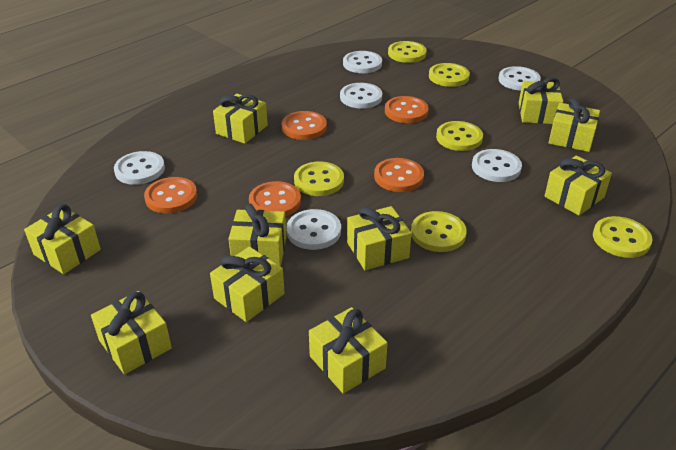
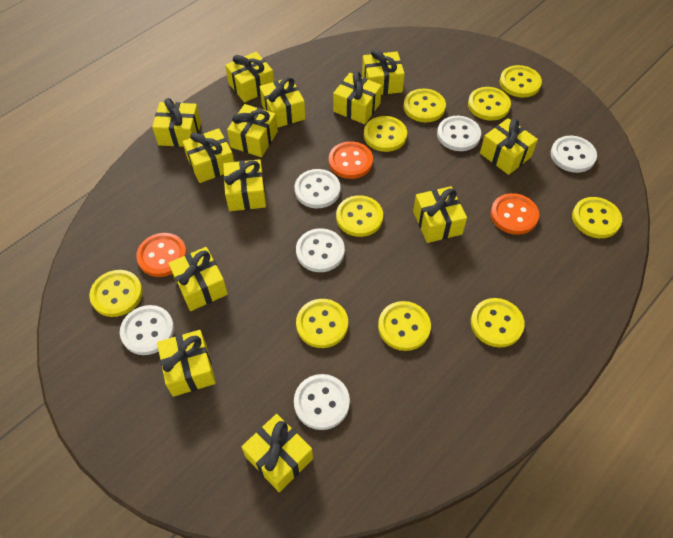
orange button: [144,177,197,213] [249,181,301,217] [282,111,327,140] [374,158,424,192] [385,96,429,123] = 5 -> [136,233,187,277] [329,141,373,179] [491,193,539,235] = 3
yellow button: [294,162,344,196] [388,41,427,63] [411,211,467,252] [429,63,470,87] [436,121,483,151] [593,216,652,258] = 6 -> [89,270,143,317] [296,299,348,348] [336,195,383,237] [364,116,407,152] [378,301,431,351] [404,89,446,122] [468,87,511,120] [471,298,525,348] [500,65,542,98] [572,197,622,238] = 10
yellow gift: [24,204,101,274] [91,291,172,375] [210,247,285,322] [213,94,268,144] [228,204,287,266] [309,307,388,394] [347,206,411,270] [519,77,563,124] [545,155,612,216] [549,98,600,152] = 10 -> [152,98,201,147] [157,330,216,397] [168,247,228,311] [182,128,234,183] [223,159,266,211] [225,52,274,102] [227,104,278,157] [242,414,313,492] [260,77,305,128] [333,71,382,124] [362,49,405,95] [413,186,467,243] [480,118,538,175] = 13

